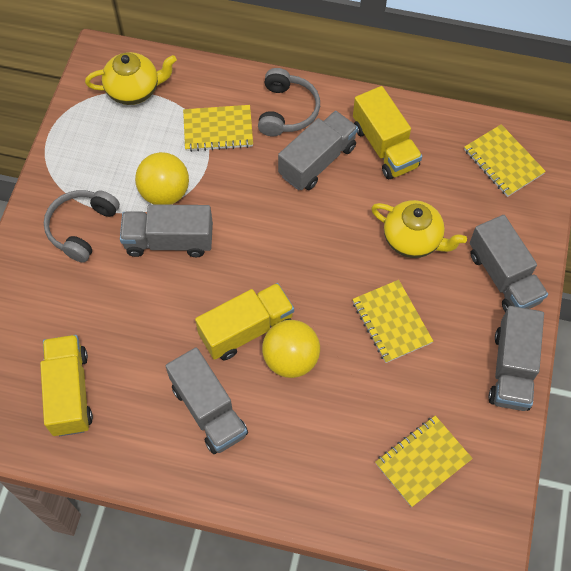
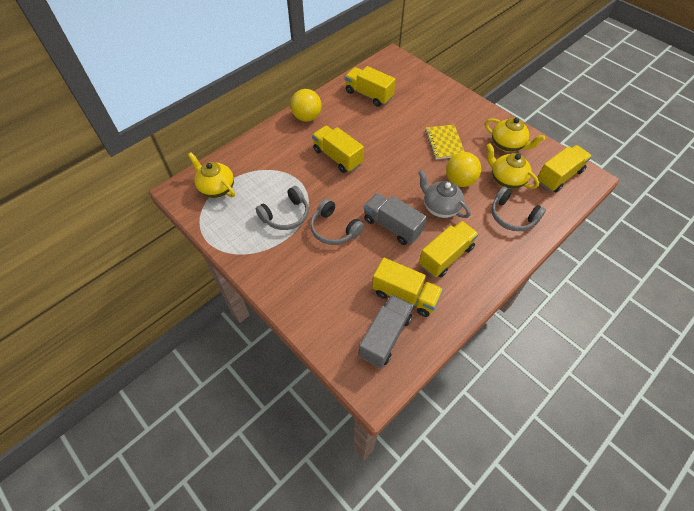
grey headphones: [44,190,120,263] [258,68,320,136] = 2 -> [256,186,309,230] [310,198,364,245] [491,186,546,231] = 3
grey teapot: none = 0 -> [418,170,470,218] = 1
grey truck: [120,204,213,257] [166,347,248,454] [278,111,358,190] [470,215,548,312] [488,306,544,411] = 5 -> [359,295,413,368] [364,193,427,245] = 2
yellow notebook: [183,105,253,152] [352,280,433,363] [375,416,473,507] [464,124,546,197] = 4 -> [425,125,465,159] = 1
yellow teapot: [85,52,177,105] [371,200,467,258] = 2 -> [188,152,235,198] [485,118,545,152] [486,143,539,189] = 3
yellow truck: [40,335,93,436] [195,283,294,360] [353,86,422,179] = 3 -> [312,126,364,173] [345,66,396,107] [372,258,443,317] [419,221,479,277] [537,145,592,192] = 5

